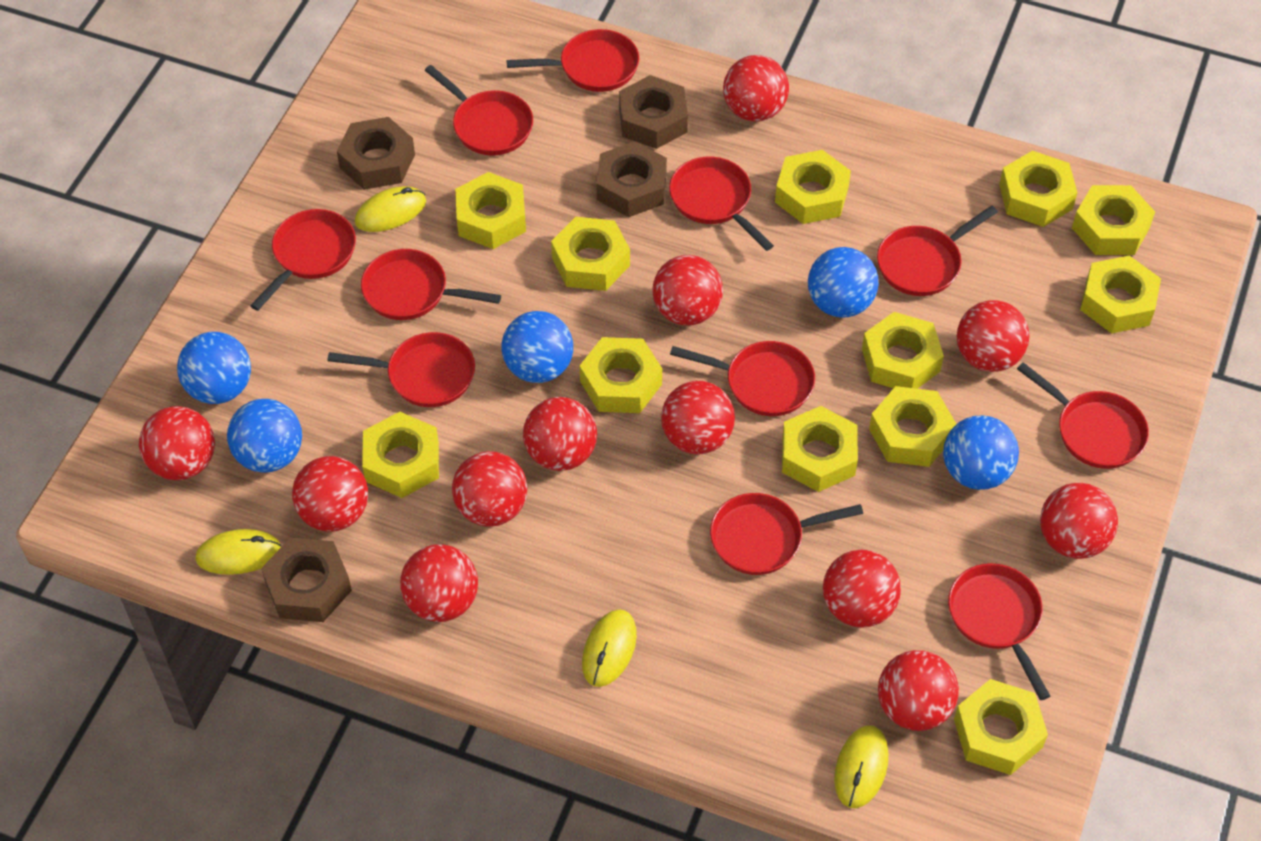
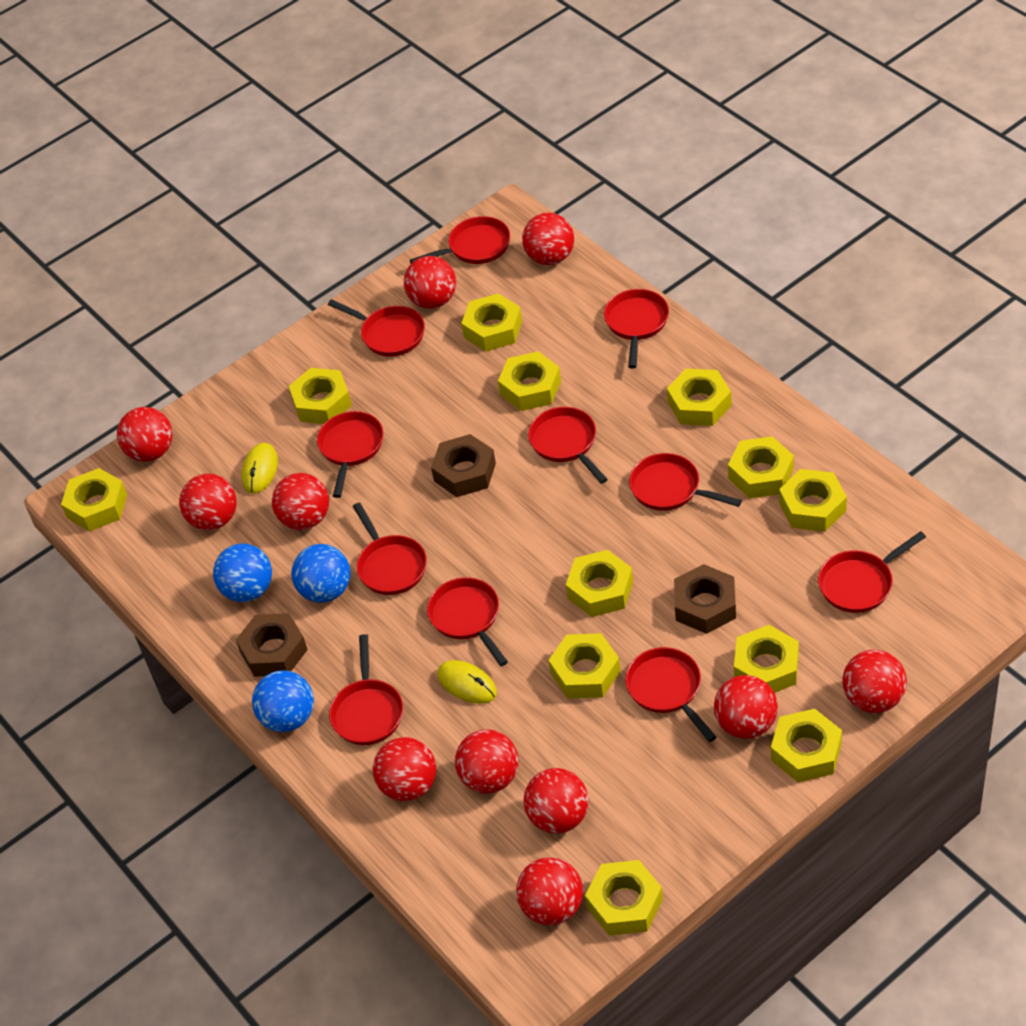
blue ball: [177,332,251,404] [227,399,302,473] [502,311,573,383] [808,247,879,318] [943,415,1019,490] = 5 -> [213,543,272,602] [252,670,314,732] [291,544,351,603] = 3
brown nut: [261,537,352,622] [337,117,415,190] [597,141,667,217] [619,75,688,149] = 4 -> [236,613,308,677] [431,434,496,497] [674,564,736,634] = 3
red ball: [139,406,215,480] [292,456,368,532] [400,544,478,622] [452,451,527,527] [523,397,597,471] [652,255,723,326] [661,381,735,454] [723,55,789,122] [823,550,901,628] [878,650,959,731] [957,300,1030,372] [1040,483,1118,559] = 12 -> [117,407,173,462] [179,474,237,530] [272,473,329,530] [373,737,436,801] [404,256,456,309] [455,729,519,794] [516,857,583,925] [522,213,574,265] [524,768,588,833] [714,675,778,739] [842,650,907,713] = 11
yellow mouse: [196,529,281,575] [355,186,426,232] [582,609,637,687] [834,725,888,808] = 4 -> [241,443,278,494] [438,660,497,704] = 2

